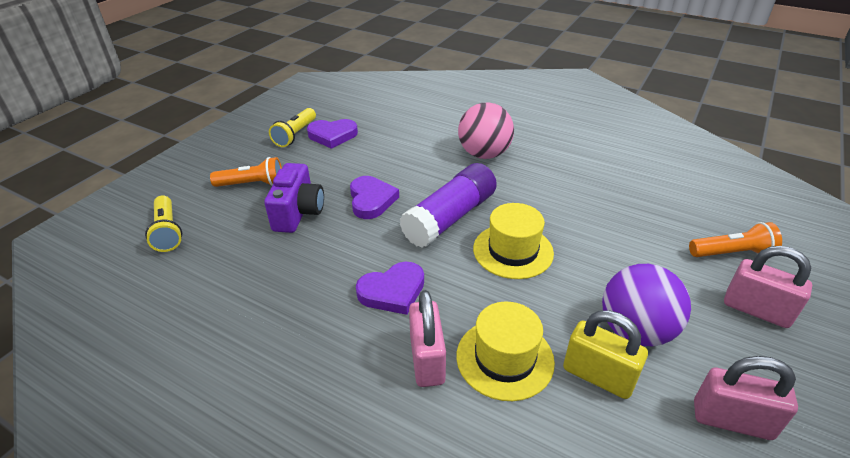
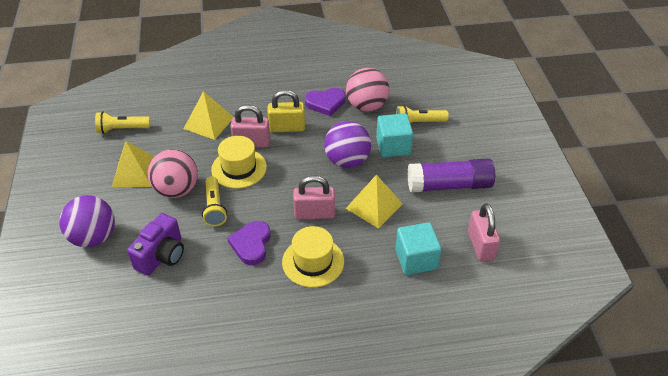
orange flashlight: [210,157,282,187] [689,222,782,257] = 2 -> none = 0
pink ball: [458,103,514,159] = 1 -> [148,149,198,198] [346,68,389,112] = 2
purple ball: [602,264,691,346] = 1 -> [59,195,115,248] [324,121,371,168] = 2
purple heart: [307,119,358,149] [350,176,399,219] [356,261,424,315] = 3 -> [227,221,271,265] [305,88,346,116] = 2
turquoise cube: none = 0 -> [376,114,413,157] [395,222,442,275] = 2
yellow flashlight: [145,195,182,252] [269,108,316,147] = 2 -> [95,111,150,134] [202,176,227,226] [396,105,449,123] = 3
yellow pyramid: none = 0 -> [112,141,155,187] [184,91,233,140] [346,175,403,229] = 3

